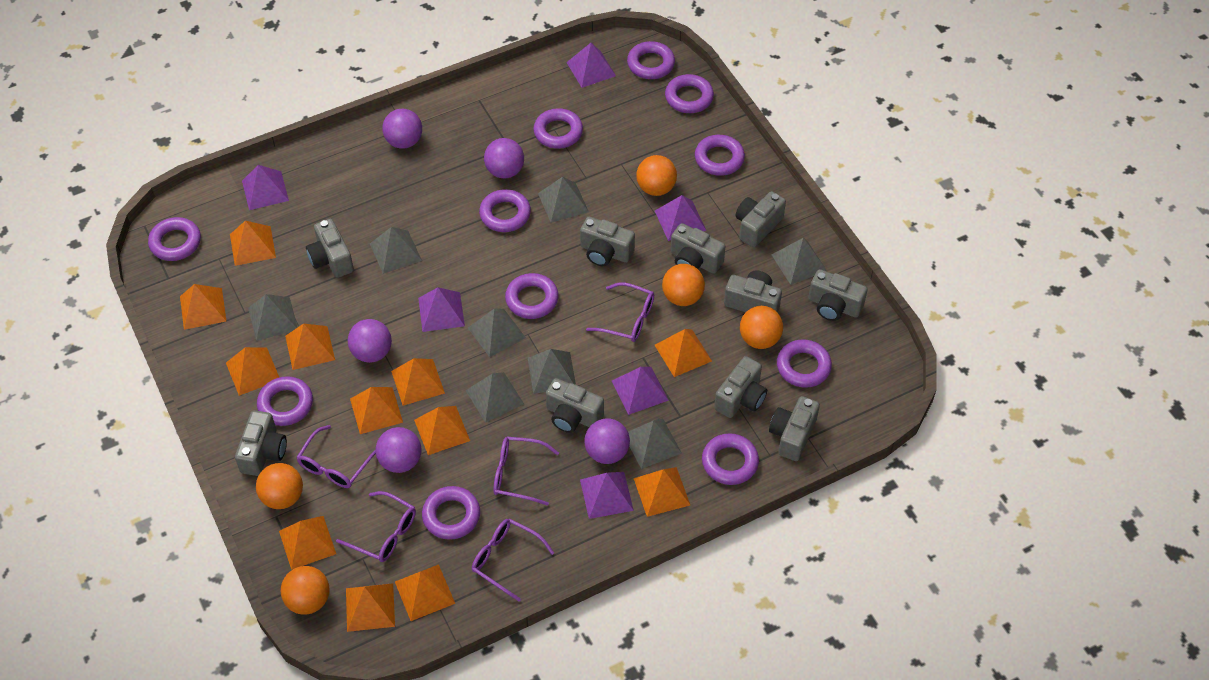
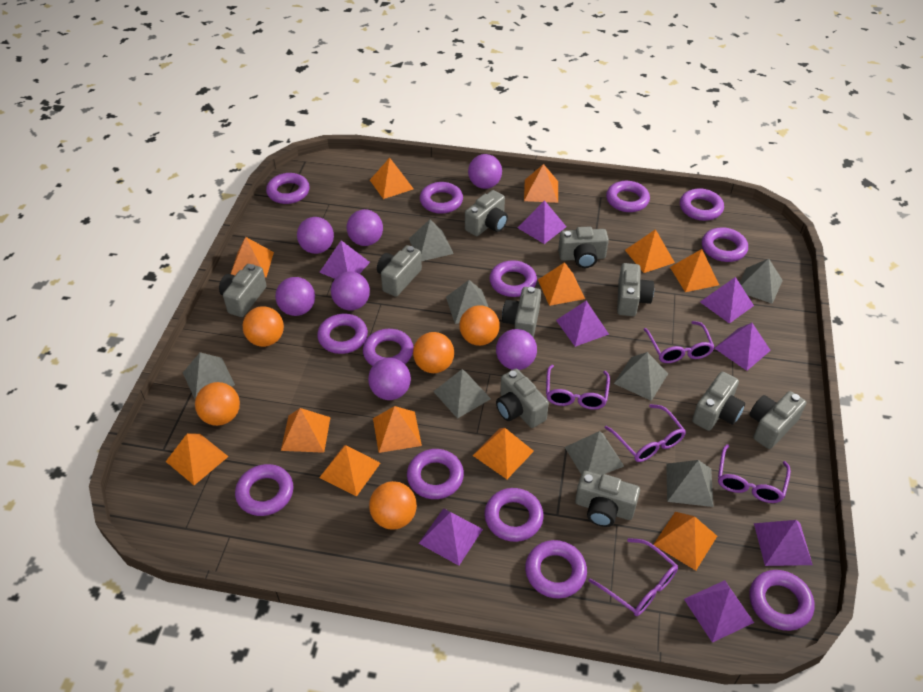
purple ball: [348,319,392,363] [375,427,421,473] [382,109,422,149] [484,138,524,179] [584,418,630,464] = 5 -> [275,277,315,316] [297,217,334,254] [331,272,370,311] [347,209,383,246] [368,358,411,400] [468,154,502,189] [496,329,537,370] = 7
purple pyramid: [242,165,289,210] [418,287,465,332] [566,43,616,88] [580,472,634,519] [612,367,669,415] [655,195,706,241] = 6 -> [319,240,370,279] [419,508,483,566] [518,200,566,244] [556,300,609,347] [684,580,754,643] [700,277,754,324] [714,323,771,371] [754,520,813,566] = 8
purple ring: [148,217,201,261] [257,376,313,426] [422,486,480,540] [479,189,531,232] [505,273,559,319] [533,108,583,149] [627,41,675,79] [665,74,714,113] [695,135,745,176] [702,433,759,485] [777,339,832,388] = 11 -> [235,464,294,516] [266,173,310,204] [317,314,368,354] [363,329,414,366] [407,449,464,499] [420,182,463,214] [484,488,544,542] [489,260,537,297] [525,540,587,599] [606,181,650,212] [680,188,724,221] [702,227,748,262] [750,570,815,631] = 13

